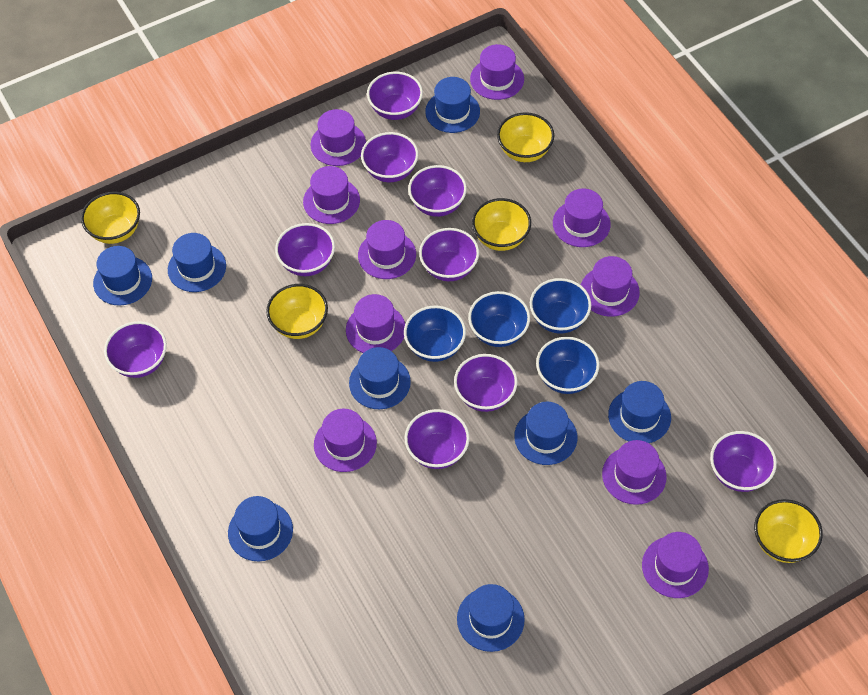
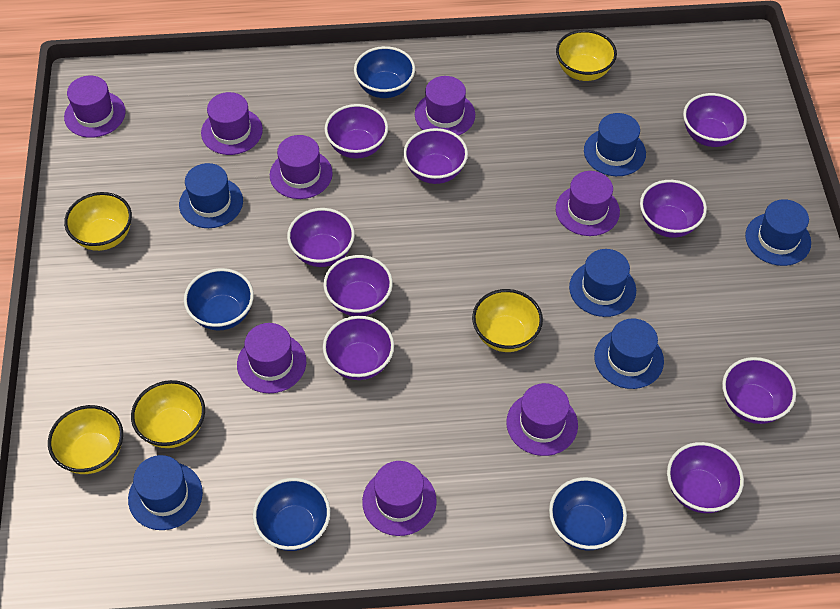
blue hat: [93,246,152,306] [168,233,226,292] [228,496,293,561] [349,347,411,409] [425,77,480,133] [457,584,525,652] [514,402,577,465] [608,381,671,443] = 8 -> [128,455,203,530] [179,163,243,228] [569,249,636,317] [584,113,646,176] [594,319,664,389] [745,199,811,266] = 6
purple hat: [303,166,360,224] [310,109,366,166] [314,409,377,472] [346,294,405,353] [358,220,416,279] [470,44,524,100] [553,189,611,247] [581,256,640,317] [602,440,667,505] [642,532,709,598] = 10 -> [64,76,126,138] [201,92,263,155] [237,323,306,393] [270,135,333,199] [362,461,437,536] [415,76,475,136] [506,383,578,456] [556,171,620,236] = 8

